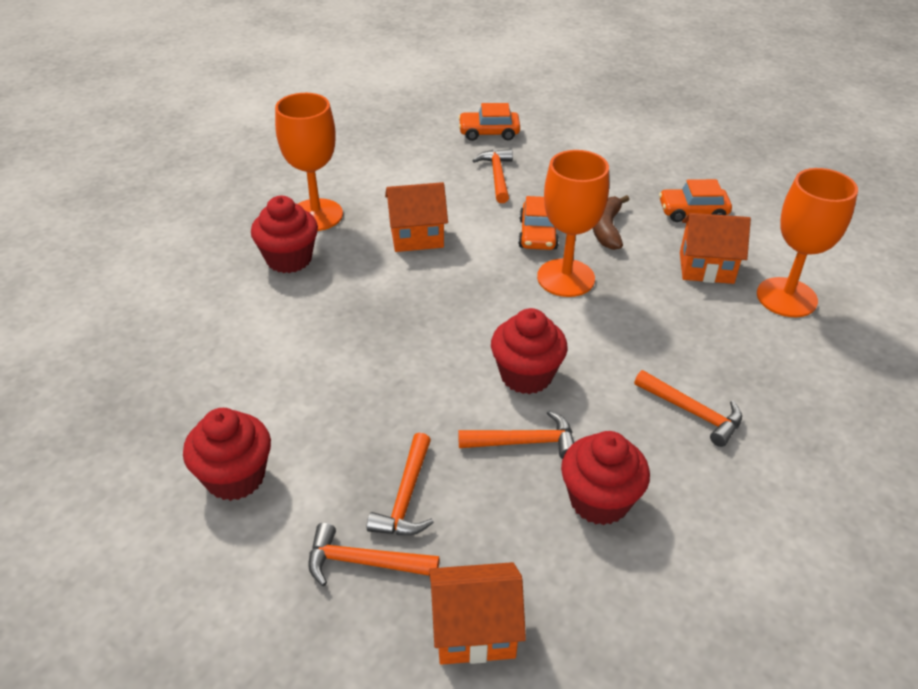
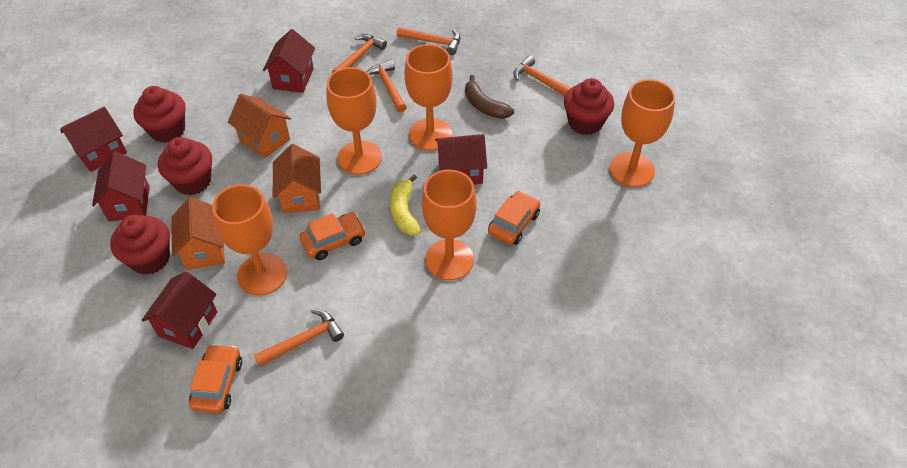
orange goblet: [275,93,343,231] [537,150,609,297] [757,168,858,317] = 3 -> [212,184,287,296] [326,67,382,175] [405,44,453,151] [422,170,476,280] [609,79,675,187] = 5
red house: none = 0 -> [60,107,127,172] [92,151,150,221] [141,272,217,349] [263,29,315,93] [435,134,487,184] = 5
yellow banana: none = 0 -> [390,174,421,235] = 1

